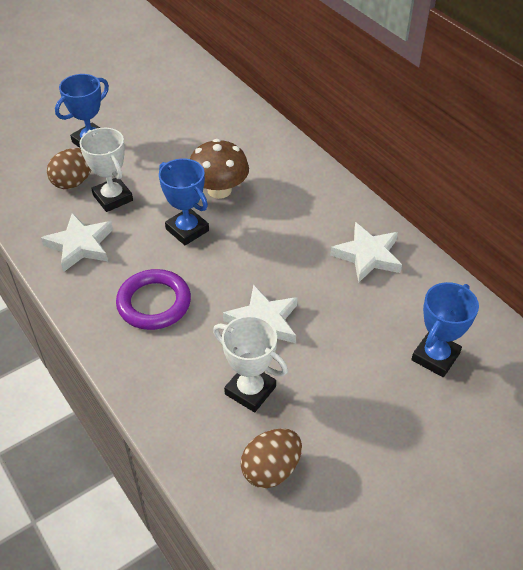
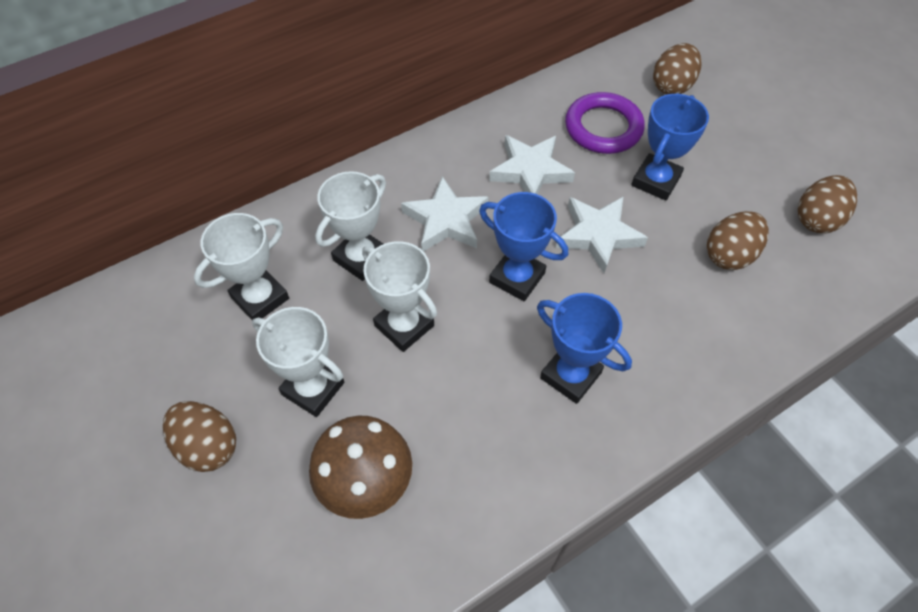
brown egg: [47,148,91,189] [241,428,302,488] = 2 -> [163,401,236,472] [653,43,702,94] [707,211,769,270] [798,175,858,233] = 4
white trophy: [79,128,133,212] [213,316,288,412] = 2 -> [194,213,289,320] [252,307,344,417] [315,171,386,281] [362,241,437,352] = 4

